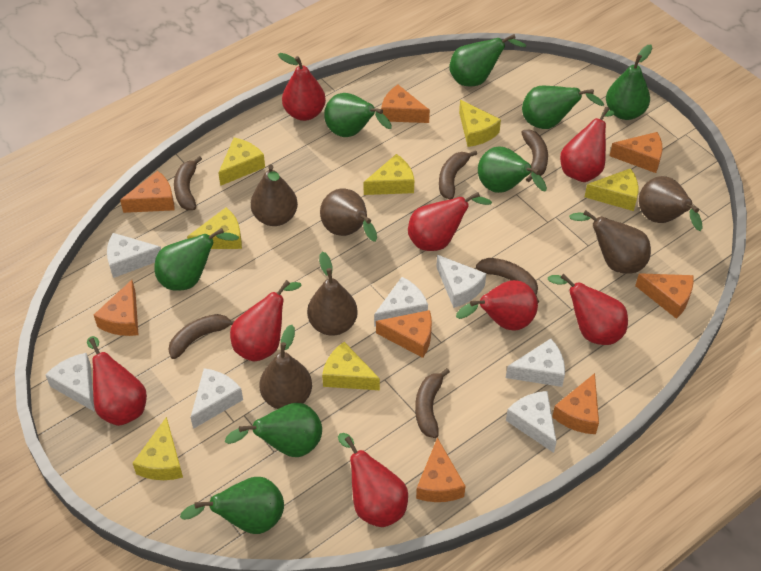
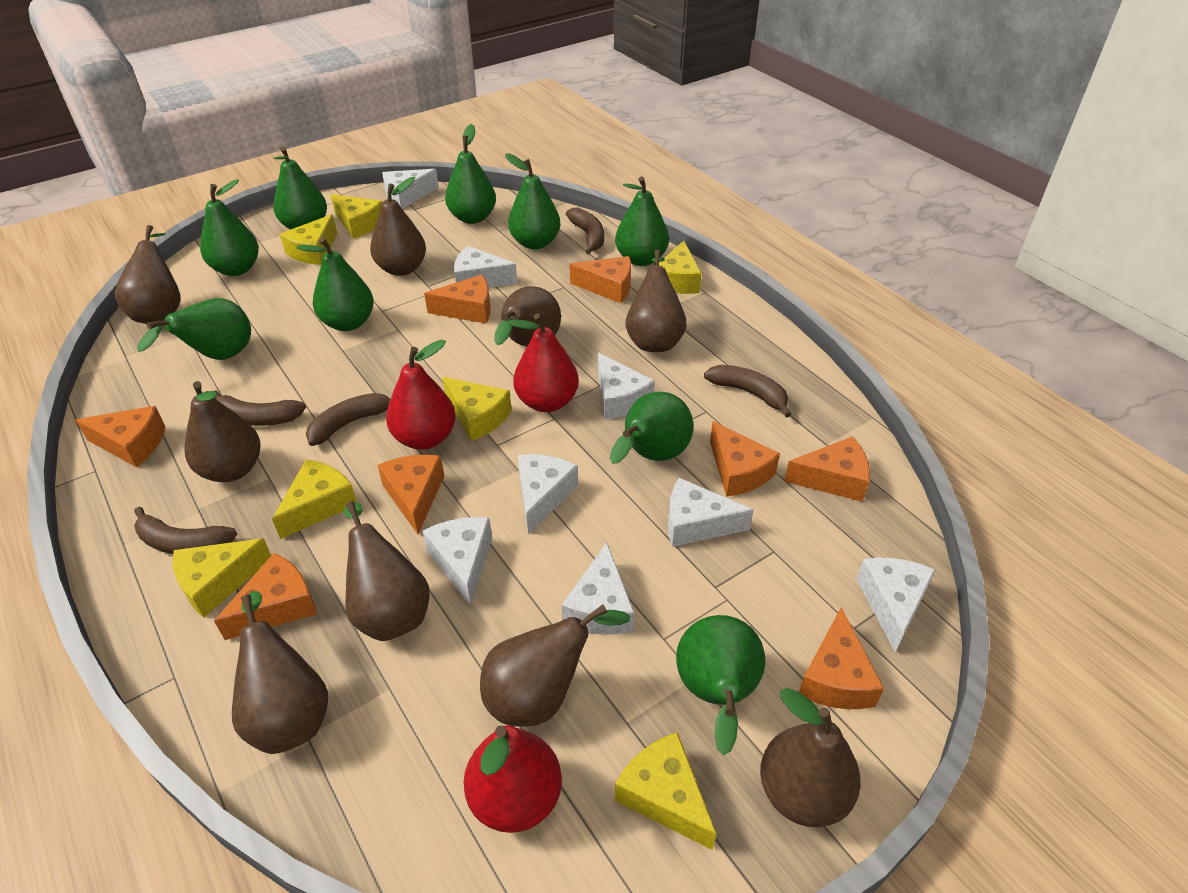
brown banana: [168,314,234,359] [174,156,202,210] [415,368,450,438] [439,150,477,199] [476,258,539,303] [521,130,548,182] = 6 -> [134,507,237,554] [214,390,306,426] [306,393,391,446] [566,208,604,255] [704,365,792,418] = 5
brown pear: [251,165,298,226] [259,325,312,409] [307,252,358,336] [320,189,377,242] [569,210,651,274] [639,176,703,231] = 6 -> [115,225,181,324] [184,381,261,482] [232,591,328,754] [344,501,430,641] [370,177,426,276] [480,604,630,727] [494,286,561,346] [625,249,686,352] [760,688,861,827] = 9
green pear: [154,228,239,291] [180,477,284,534] [225,403,322,457] [324,93,392,137] [449,34,527,87] [478,147,547,193] [522,86,604,129] [606,45,652,120] = 8 -> [137,298,251,360] [200,179,259,276] [273,147,327,230] [296,237,374,331] [445,124,496,224] [505,153,560,249] [610,392,693,464] [615,176,669,266] [676,615,765,755] = 9
red pear: [87,336,147,426] [230,280,301,362] [278,53,326,121] [338,433,408,527] [408,192,492,251] [456,280,538,331] [548,274,628,345] [560,107,615,182] = 8 -> [386,339,456,450] [464,725,562,833] [509,314,579,412] = 3
white cheese: [45,353,95,412] [107,233,161,278] [190,368,243,429] [374,277,428,327] [436,255,486,308] [506,339,565,387] [506,391,557,453] = 7 -> [382,169,439,209] [423,517,492,606] [454,246,517,288] [518,454,578,534] [562,543,634,635] [598,353,655,419] [668,478,753,547] [857,557,936,652] = 8

